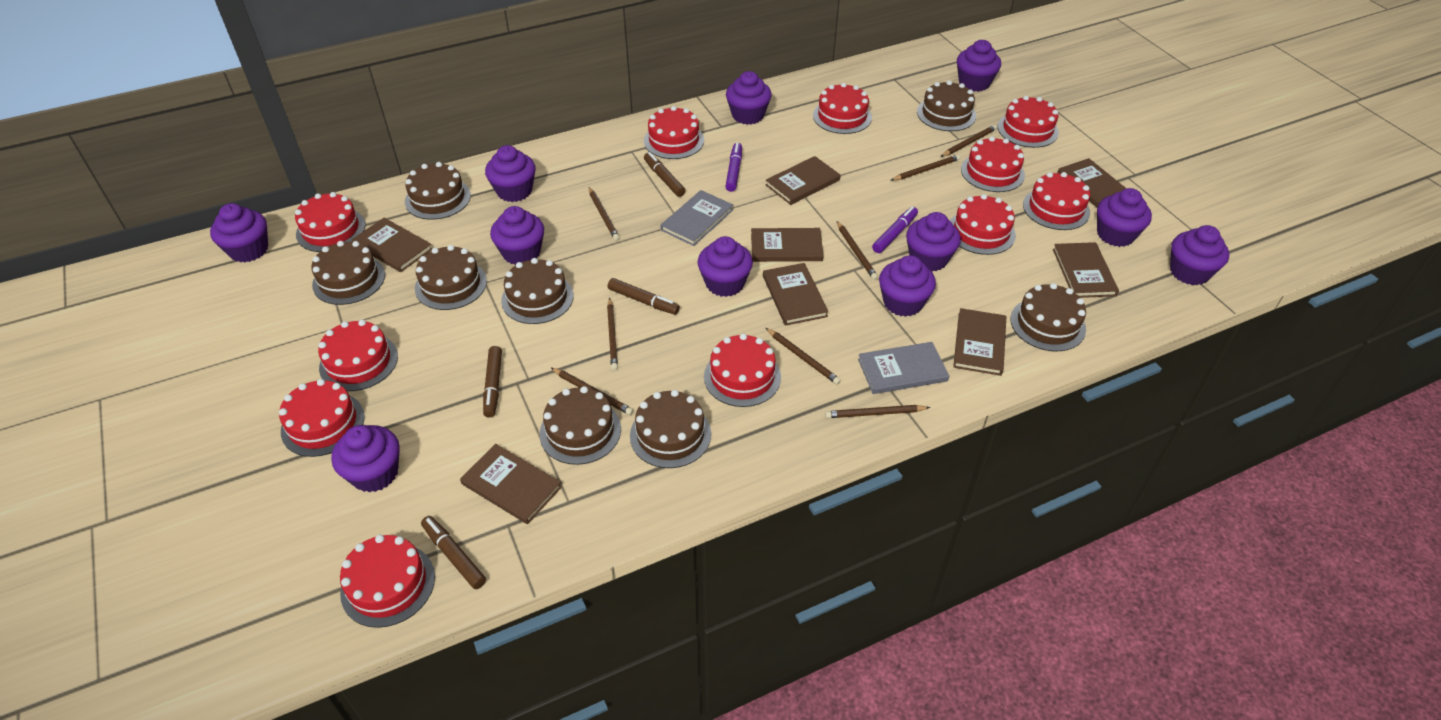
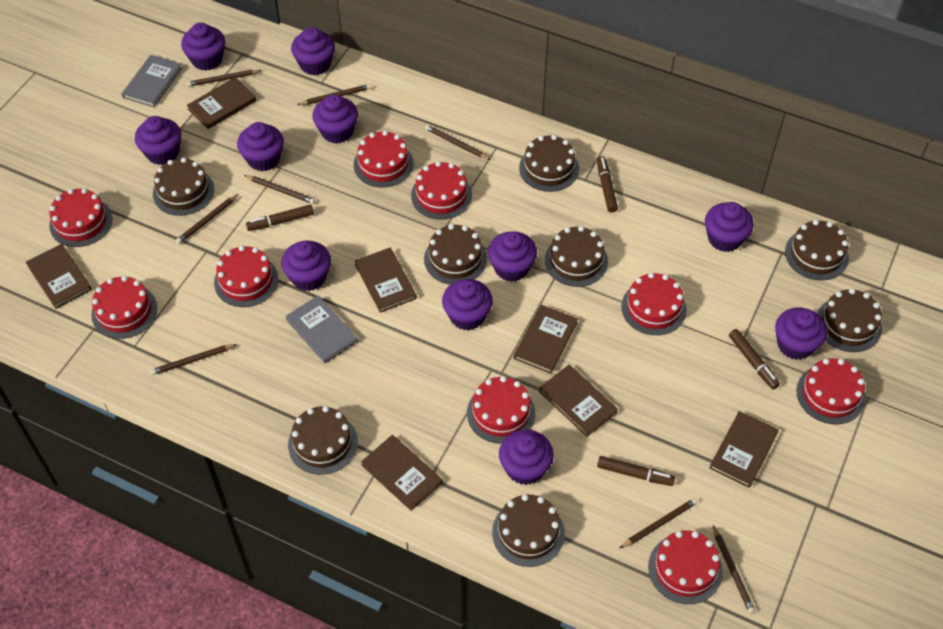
brown book: [352,218,432,272] [460,444,562,524] [751,228,824,262] [763,263,828,326] [765,156,840,205] [953,308,1006,376] [1053,242,1119,298] [1057,158,1127,208] = 8 -> [26,244,92,309] [187,77,257,129] [355,248,417,313] [361,435,442,511] [514,305,578,374] [539,365,618,437] [709,411,779,488] = 7
purple marker: [725,143,742,192] [872,206,918,253] = 2 -> none = 0
red cake: [279,379,365,457] [295,192,366,252] [318,320,398,391] [340,535,435,628] [644,106,704,159] [704,334,781,407] [813,83,872,134] [950,194,1016,255] [961,137,1025,192] [997,96,1059,148] [1023,172,1090,230] = 11 -> [49,188,112,247] [91,276,157,339] [214,246,278,307] [354,131,413,188] [411,161,472,219] [467,376,535,444] [621,273,687,335] [648,530,723,604] [796,358,865,425] = 9

